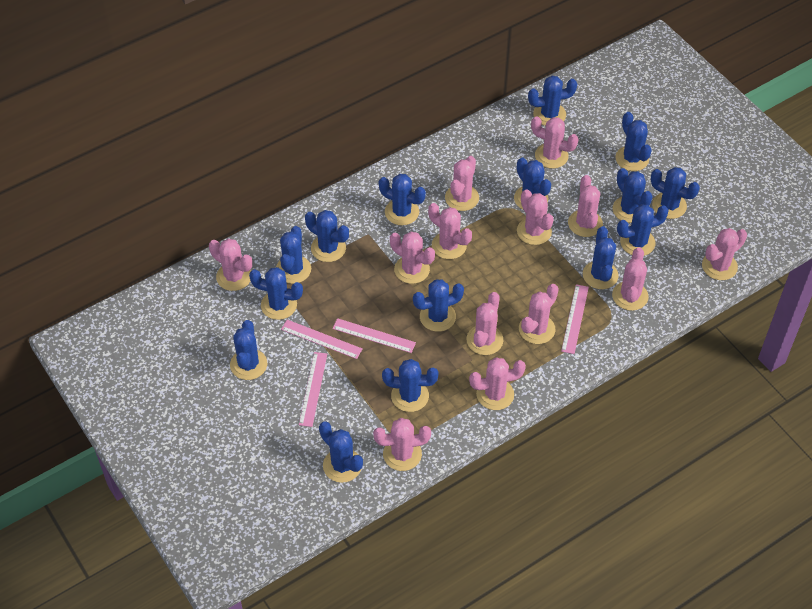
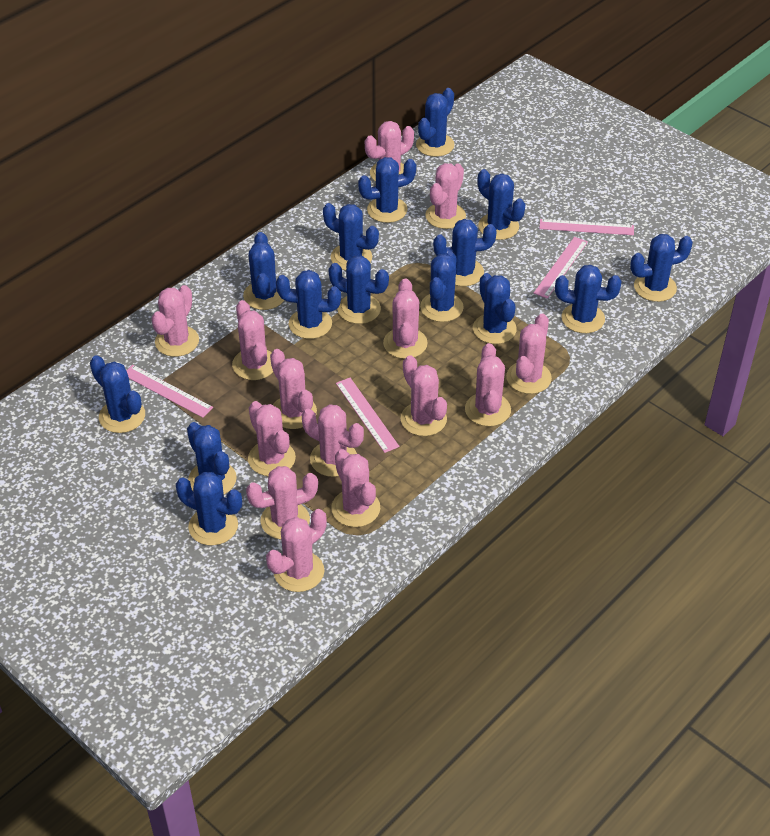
pink cactus: [209,239,252,291] [373,418,431,471] [390,232,435,284] [428,203,472,259] [445,156,479,211] [466,292,503,355] [469,357,526,410] [517,189,554,245] [519,284,559,344] [531,116,578,168] [568,175,603,237] [612,247,648,311] [702,228,747,280] = 13 -> [151,285,199,357] [232,300,273,380] [246,466,318,540] [248,401,296,476] [266,509,327,592] [270,349,317,429] [302,404,364,477] [331,449,380,527] [365,121,414,182] [383,279,428,359] [401,355,447,436] [425,163,466,229] [465,343,511,427] [506,314,552,394] = 14

